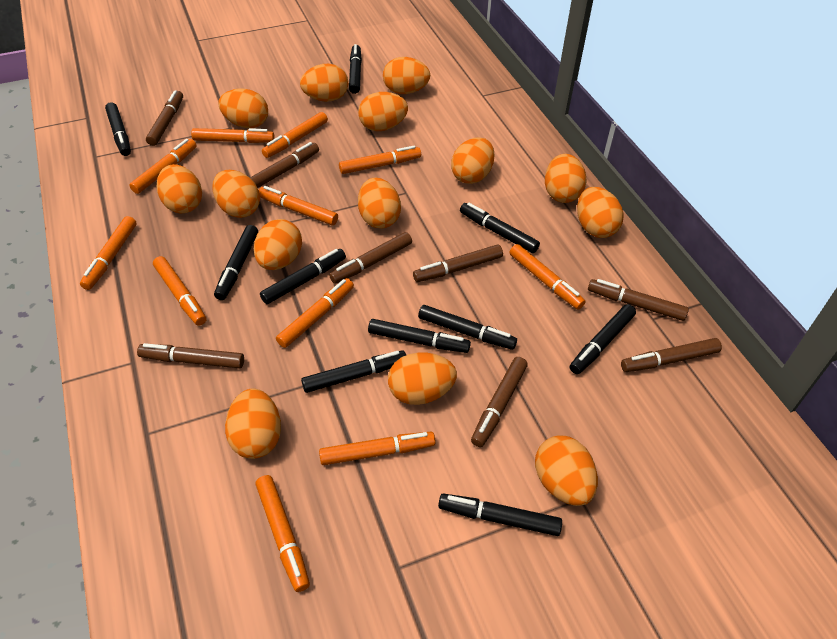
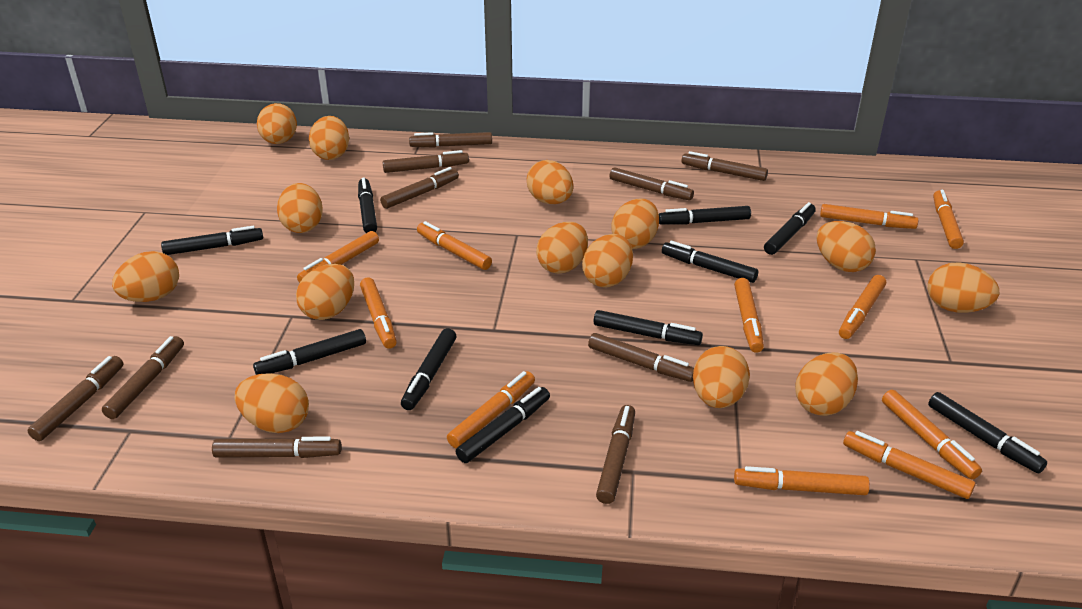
brown marker: [137,343,244,368] [146,90,183,146] [250,142,319,188] [329,232,412,284] [413,244,503,282] [471,357,528,447] [588,279,689,321] [621,338,722,372] = 8 -> [27,356,124,441] [102,336,184,419] [212,436,342,458] [380,167,459,209] [383,150,469,173] [409,132,492,148] [588,333,694,382] [596,405,635,504] [609,167,694,201] [681,151,768,181] = 10

